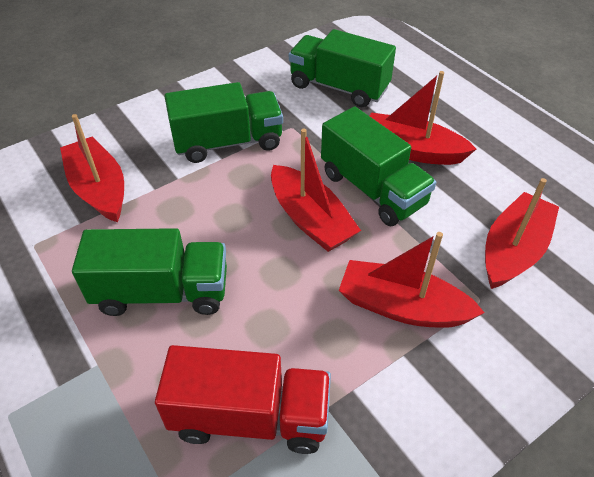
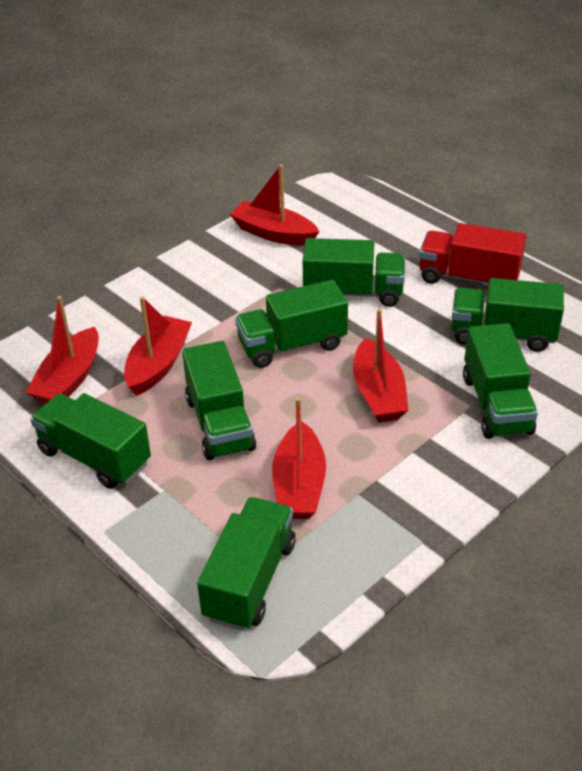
green truck: [72,228,227,316] [164,82,283,163] [289,29,396,107] [321,106,436,226] = 4 -> [30,393,151,489] [182,341,256,460] [197,497,296,631] [235,280,348,368] [303,238,405,307] [451,278,564,352] [463,323,538,439] = 7

